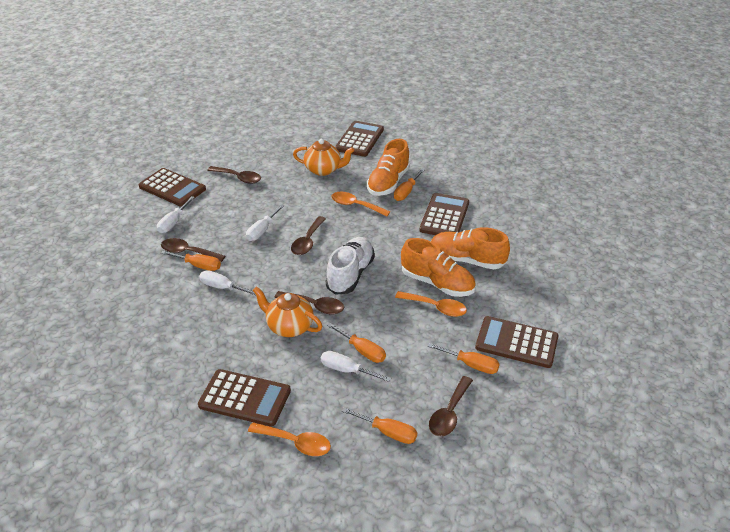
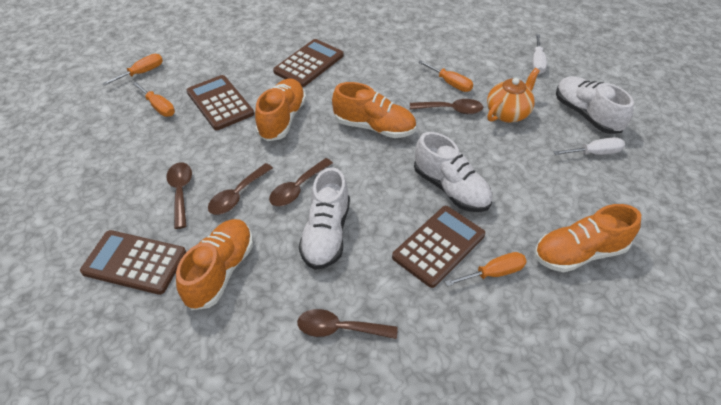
brown calculator: [138,168,206,207] [198,369,291,427] [335,121,384,157] [419,193,469,235] [475,316,559,368] = 5 -> [80,230,186,295] [187,75,254,130] [273,39,344,87] [392,206,485,288] = 4
orange screwdriver: [161,251,221,271] [327,323,386,363] [342,407,417,444] [394,169,425,201] [428,343,500,374] = 5 -> [102,54,163,86] [132,82,175,117] [418,60,473,92] [445,252,527,287] = 4
orange shoe: [367,139,410,196] [401,238,476,297] [431,227,510,269] = 3 -> [176,219,253,310] [255,79,306,141] [332,82,416,138] [534,204,641,272] = 4
orange spoon: [248,422,331,456] [331,192,390,216] [395,291,467,317] = 3 -> none = 0
orange teapot: [253,286,322,337] [293,139,354,176] = 2 -> [487,68,540,123] = 1
white screwdriver: [157,196,195,233] [199,270,256,295] [246,204,284,241] [321,351,391,382] = 4 -> [532,34,547,74] [553,137,625,155] = 2
white shoe: [326,237,375,295] = 1 -> [299,167,350,270] [414,132,492,212] [556,76,634,134] = 3

